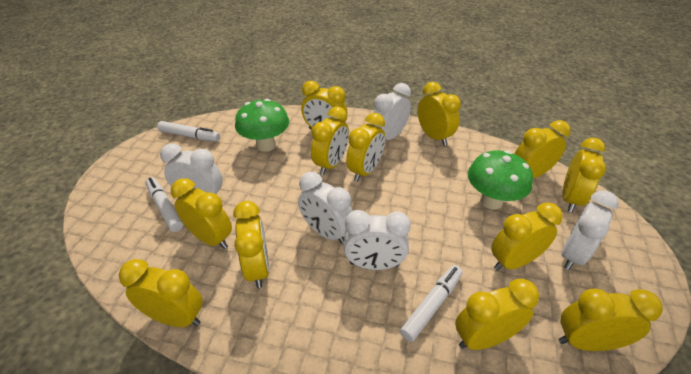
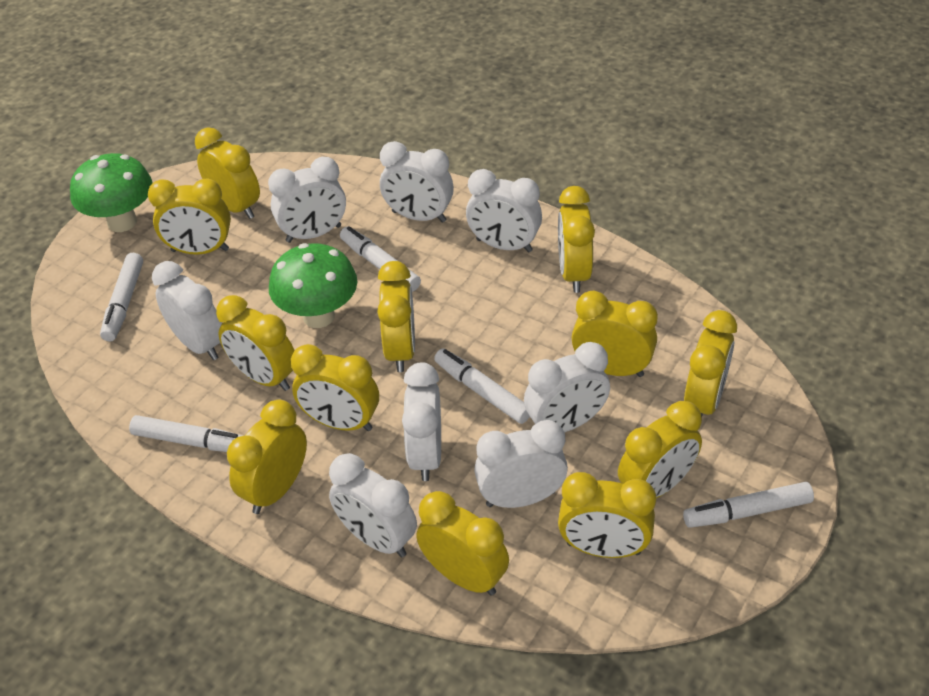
white clock: [160,143,223,194] [298,172,353,244] [344,210,411,270] [372,83,411,140] [562,190,619,270] = 5 -> [152,261,222,360] [268,157,346,243] [329,453,417,557] [380,141,454,223] [402,362,441,481] [466,169,542,253] [474,420,568,508] [524,342,610,432] = 8
white marker: [145,177,183,232] [157,121,220,142] [400,265,463,342] = 3 -> [100,253,143,342] [129,415,243,452] [340,226,421,292] [434,348,530,424] [683,482,814,528] = 5

